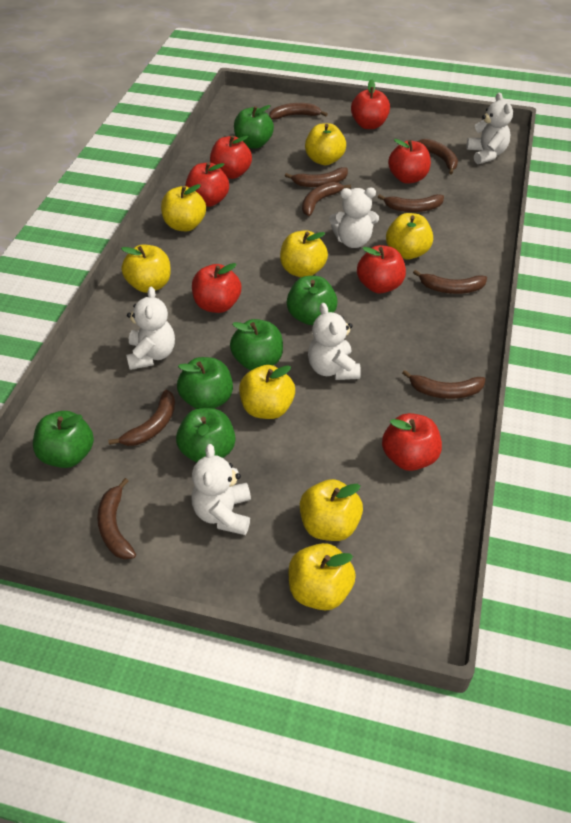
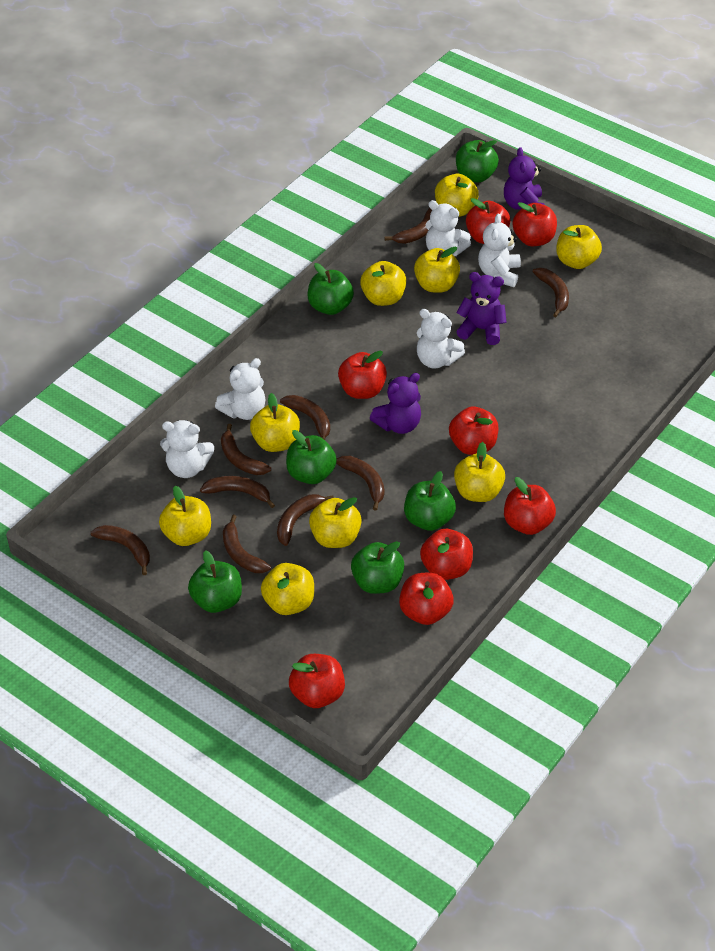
purple teddy bear: none = 0 -> [370,373,421,434] [456,272,507,345] [504,147,544,210] = 3
red apple: [186,162,229,207] [192,263,242,313] [210,136,252,179] [351,79,390,129] [357,245,406,294] [382,413,442,471] [388,139,431,184] = 7 -> [289,654,345,708] [338,351,387,399] [399,572,454,625] [420,529,473,580] [449,406,498,455] [466,198,511,244] [504,477,556,535] [513,202,557,246] = 8
yellow apple: [121,245,171,293] [161,184,206,231] [239,365,295,419] [280,230,328,277] [289,543,356,611] [300,479,363,541] [305,123,346,165] [386,213,433,260] = 8 -> [159,486,211,546] [250,393,300,452] [261,563,314,615] [309,497,362,548] [360,261,407,306] [414,247,460,293] [435,174,479,217] [454,442,505,502] [556,225,602,269] = 9

